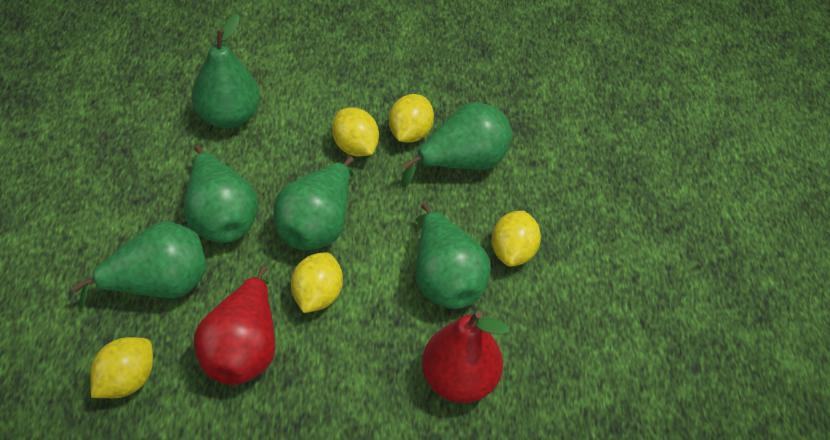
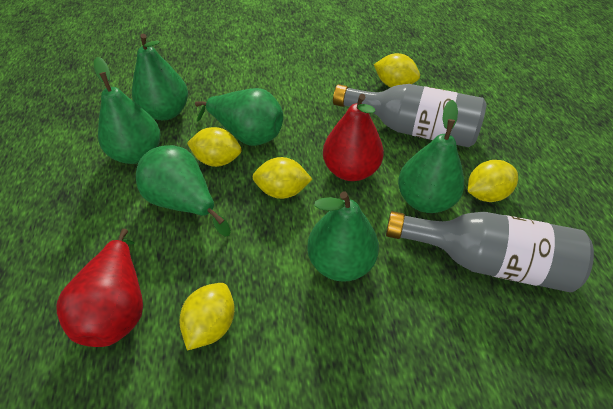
grey bottle: none = 0 -> [333,84,486,147] [386,211,594,292] = 2

